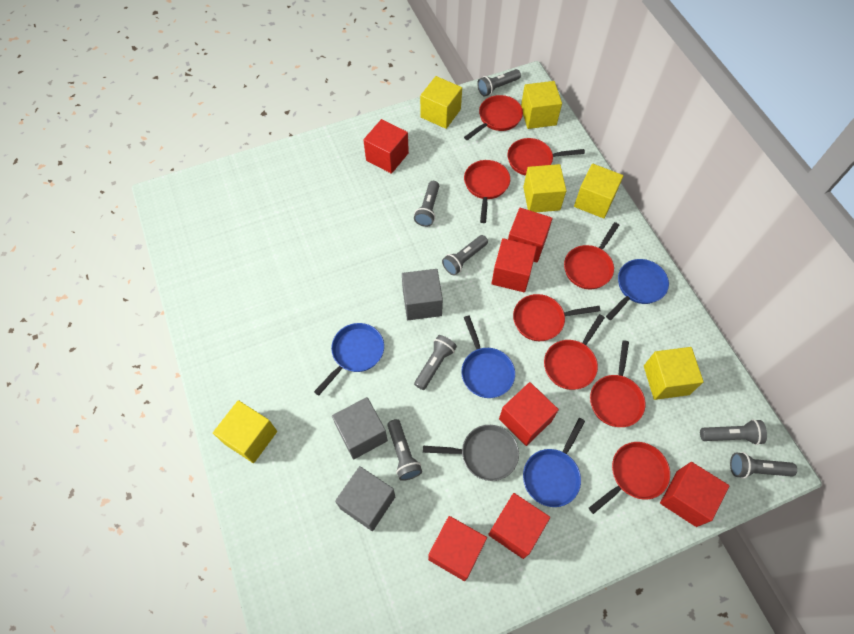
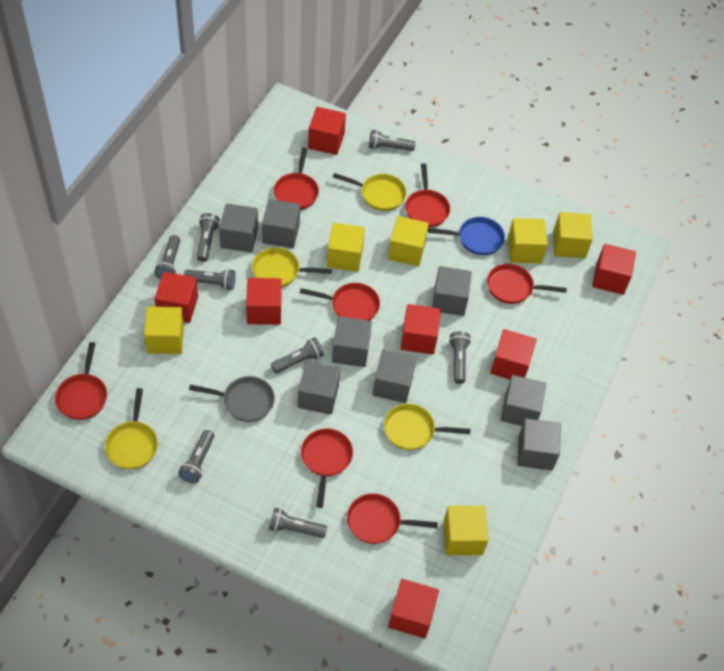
blue pan: [314,323,384,396] [461,315,515,398] [523,418,585,507] [606,259,669,320] = 4 -> [428,217,505,255] = 1
grey cube: [332,397,388,459] [335,466,395,531] [402,269,443,320] = 3 -> [219,203,258,253] [262,199,300,248] [298,361,340,415] [332,316,372,367] [373,350,416,403] [432,266,472,316] [501,375,546,426] [517,418,561,471] = 8
grey flashlight: [387,419,422,481] [414,181,439,227] [414,335,457,390] [442,235,488,276] [477,69,521,97] [700,419,767,445] [730,452,797,479] = 7 -> [154,235,180,279] [178,430,214,483] [184,269,236,290] [197,213,220,262] [269,508,327,538] [271,337,324,373] [369,130,416,151] [449,331,471,384] = 8
red pan: [464,95,523,140] [464,160,510,223] [507,138,585,176] [513,294,601,341] [544,314,605,390] [564,222,619,289] [589,442,670,514] [590,340,645,427] = 8 -> [55,342,107,420] [274,147,319,210] [300,283,380,321] [301,428,353,508] [347,493,438,544] [405,163,450,227] [487,264,567,304] = 7
yellow pan: none = 0 -> [105,388,158,469] [252,247,332,287] [333,173,407,211] [384,404,470,450] = 4

